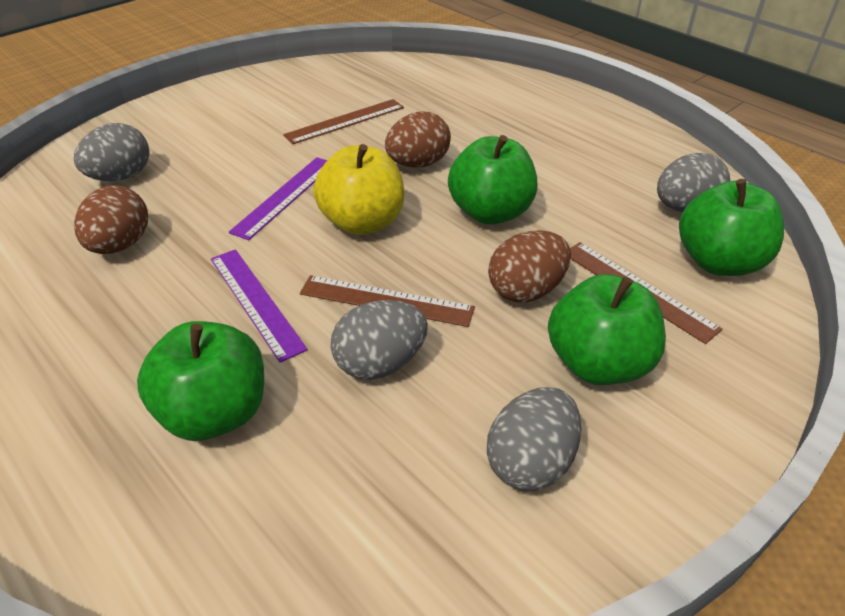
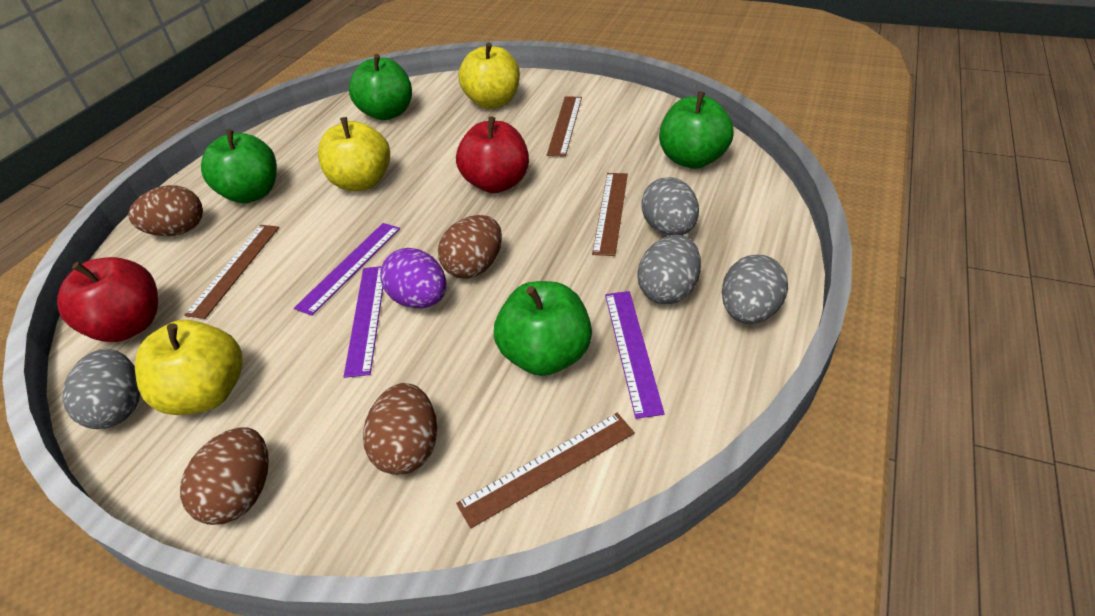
brown egg: [74,185,148,254] [385,112,451,168] [488,230,571,302] = 3 -> [128,185,203,236] [180,427,269,525] [363,383,437,475] [438,215,502,279] = 4
brown ruler: [283,99,404,144] [300,275,475,327] [570,242,722,344] = 3 -> [184,225,279,319] [456,413,635,528] [547,97,582,157] [592,173,628,256] = 4
purple egg: none = 0 -> [380,248,447,309] = 1
purple ruler: [211,249,308,363] [229,157,327,240] = 2 -> [294,223,400,316] [344,266,383,378] [605,291,665,419] = 3
red apple: none = 0 -> [57,257,158,342] [456,116,529,193] = 2
yellow apple: [313,144,404,235] = 1 -> [135,320,242,415] [318,117,390,191] [459,42,520,109] = 3

